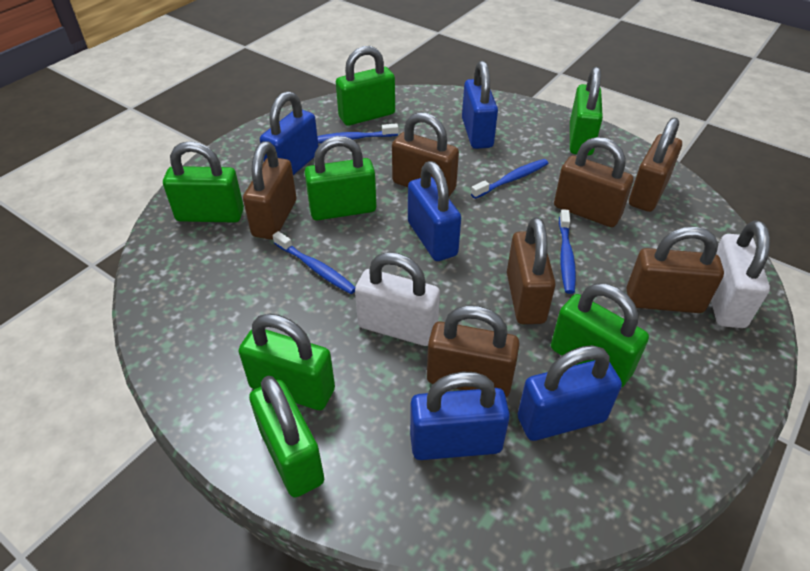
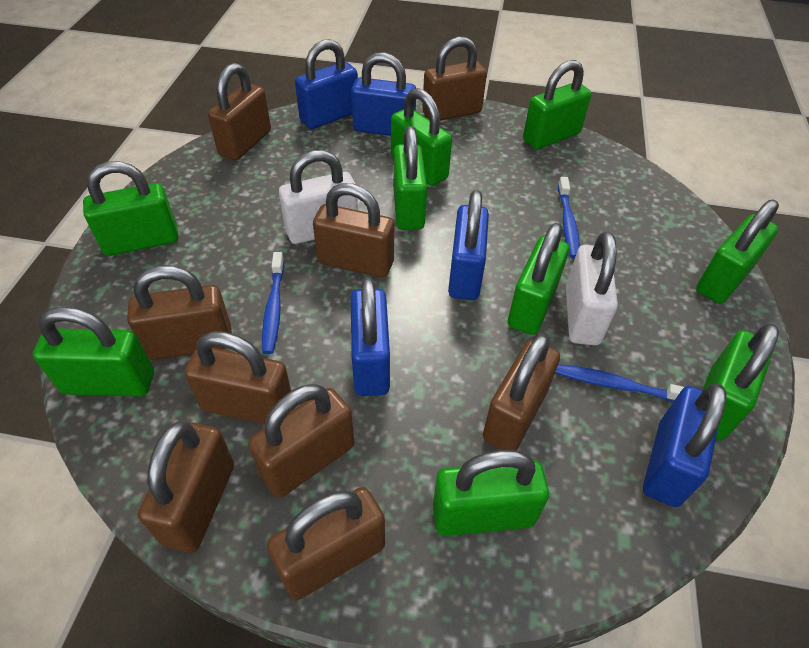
blue toothbrush: [273,231,355,294] [317,123,398,143] [471,159,549,199] [559,209,576,294] = 4 -> [262,252,284,354] [555,364,684,402] [558,177,580,258] = 3
brown padlock: [243,141,296,240] [392,112,459,197] [427,305,520,397] [507,217,556,324] [554,137,633,227] [627,227,724,313] [629,117,682,212] = 7 -> [127,266,232,360] [138,421,234,553] [185,331,291,424] [208,63,271,160] [248,384,354,498] [267,487,385,600] [313,183,394,278] [422,37,487,121] [483,334,560,451] = 9
green padlock: [163,141,244,223] [239,313,335,410] [249,376,324,497] [304,136,377,220] [336,46,395,126] [551,283,649,388] [570,67,603,156] = 7 -> [33,307,154,396] [83,161,179,256] [391,88,452,186] [393,126,427,230] [433,450,549,536] [508,223,569,335] [523,60,591,149] [696,200,779,304] [703,323,779,441] = 9

